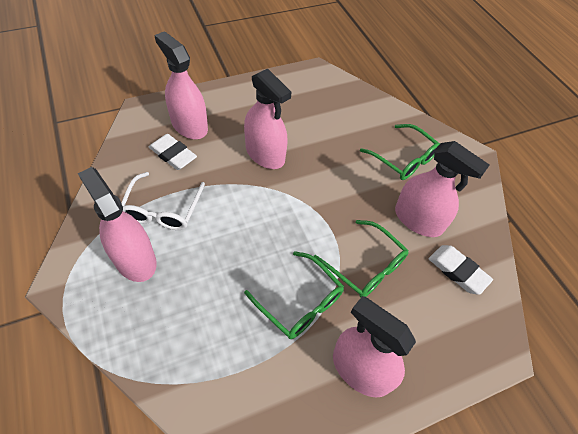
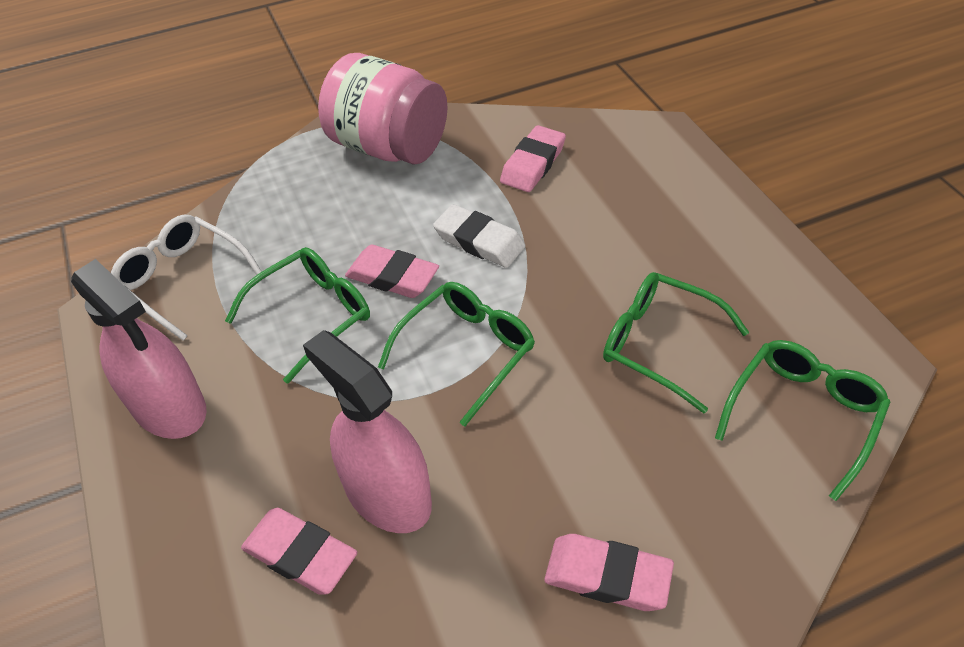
green glasses: [244,251,344,339] [313,220,408,298] [360,124,440,180] = 3 -> [225,247,370,384] [378,282,535,427] [603,272,749,414] [715,340,890,501] = 4
pink eraser: none = 0 -> [241,508,357,595] [345,245,439,298] [500,125,566,192] [544,534,674,611] = 4
pink jar: none = 0 -> [318,53,448,165] = 1
pink spray bottle: [78,167,157,282] [154,31,208,139] [244,69,291,169] [333,296,416,397] [395,141,489,237] = 5 -> [71,259,206,439] [303,330,432,533] = 2
white eraser: [149,134,197,170] [429,245,493,295] = 2 -> [433,204,525,268] = 1

